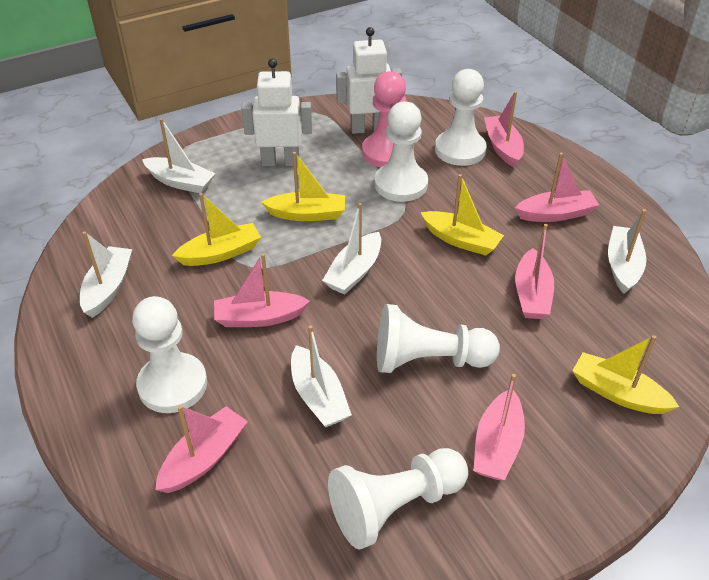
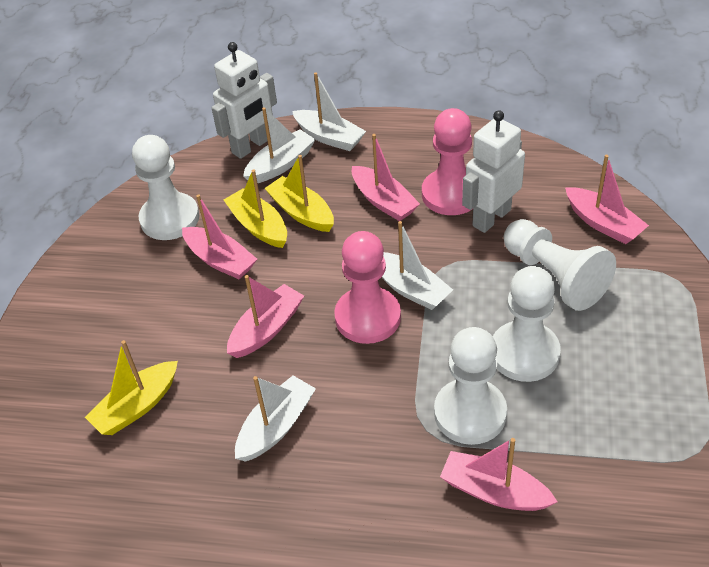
pink boat: [155,405,248,493] [214,253,310,327] [473,374,525,480] [484,91,524,167] [515,153,599,222] [515,224,554,319] = 6 -> [182,194,257,279] [227,275,304,358] [352,134,420,221] [440,438,558,511] [565,155,649,244] = 5
pink pawn: [362,71,406,168] = 1 -> [334,231,401,344] [422,108,472,215] = 2
white boat: [80,231,132,318] [142,118,215,193] [291,325,352,427] [322,203,381,295] [608,209,647,294] = 5 -> [235,375,316,462] [243,107,316,183] [292,72,366,151] [382,221,453,310] = 4
white pawn: [132,296,207,413] [328,448,468,550] [374,102,428,202] [377,304,500,373] [435,69,487,166] = 5 -> [132,135,199,240] [434,327,507,445] [493,266,561,382] [504,219,616,311] = 4
yellow boat: [172,193,261,266] [261,152,345,221] [421,174,504,256] [572,335,679,414] = 4 -> [85,340,178,435] [224,169,287,248] [264,155,334,232] = 3

